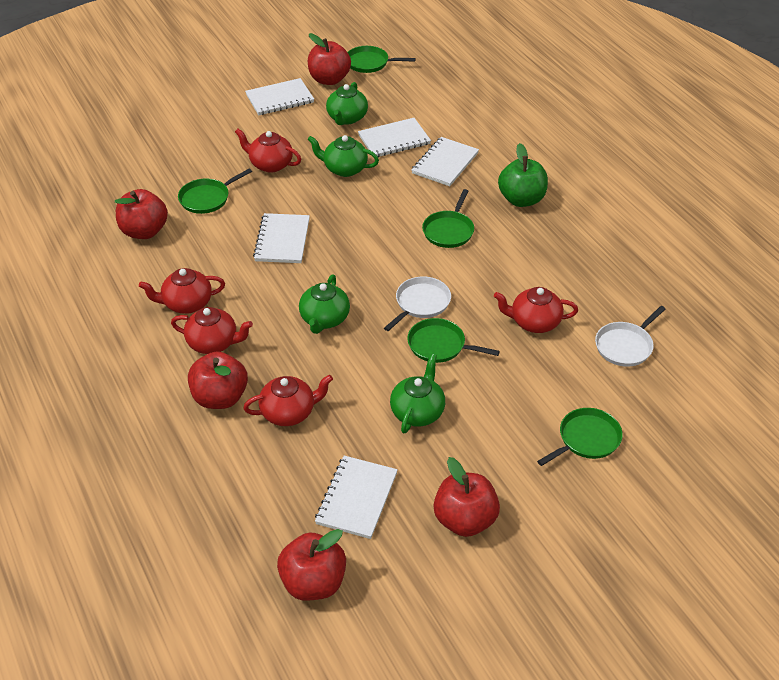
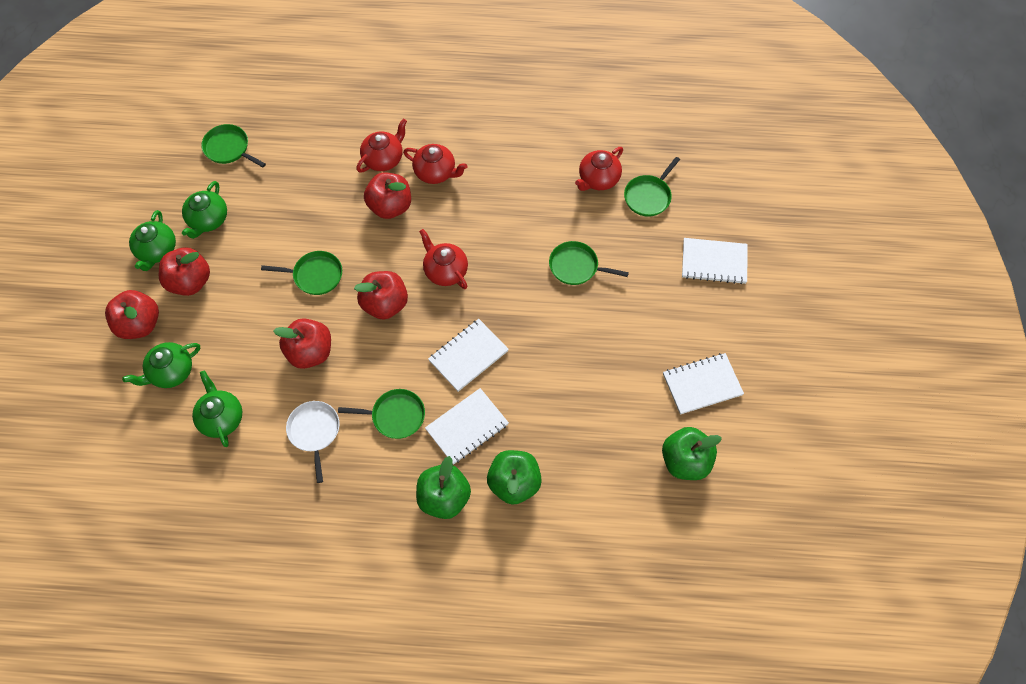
green apple: [498,143,548,207] = 1 -> [416,456,471,519] [487,450,542,505] [662,427,722,480] = 3
red teapot: [139,268,225,314] [171,307,253,354] [235,129,301,173] [243,375,333,426] [494,287,578,333] = 5 -> [356,118,407,172] [403,144,467,184] [419,229,468,289] [575,147,623,191] = 4
white notebook: [245,78,314,115] [253,213,310,263] [315,456,398,539] [358,118,431,157] [412,137,479,186] = 5 -> [425,388,509,465] [428,319,509,392] [663,353,744,415] [682,238,748,284] = 4
white pan: [384,277,451,331] [595,306,666,367] = 2 -> [286,401,340,483] = 1

